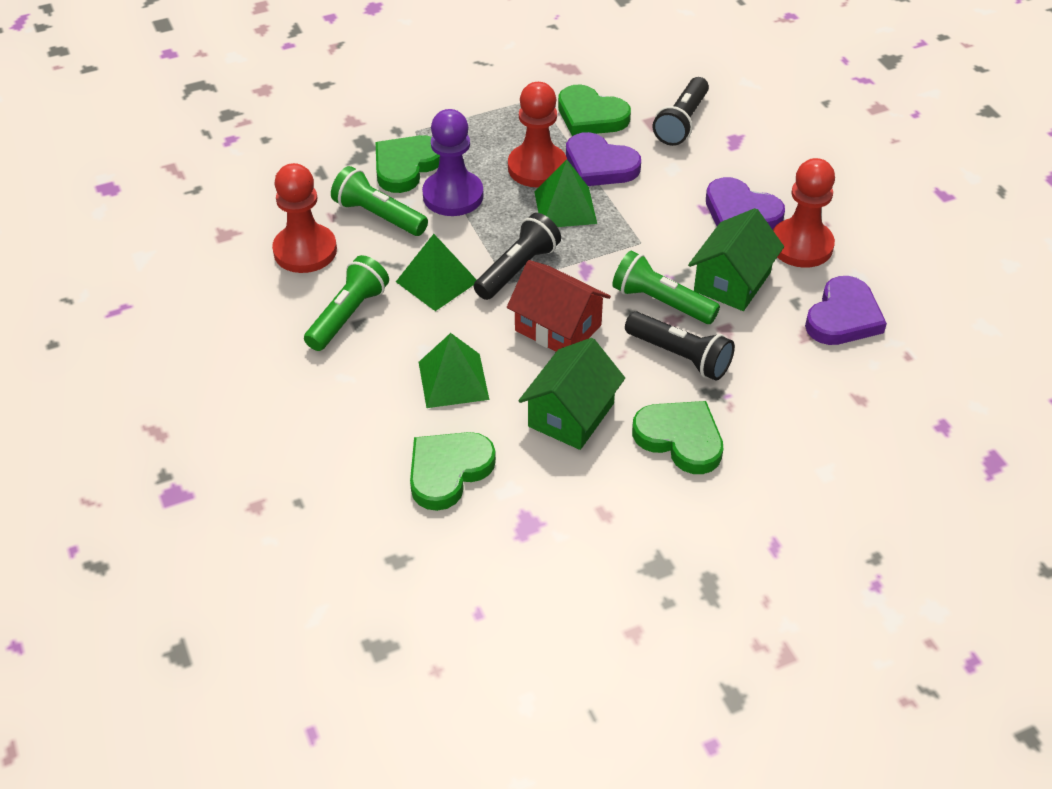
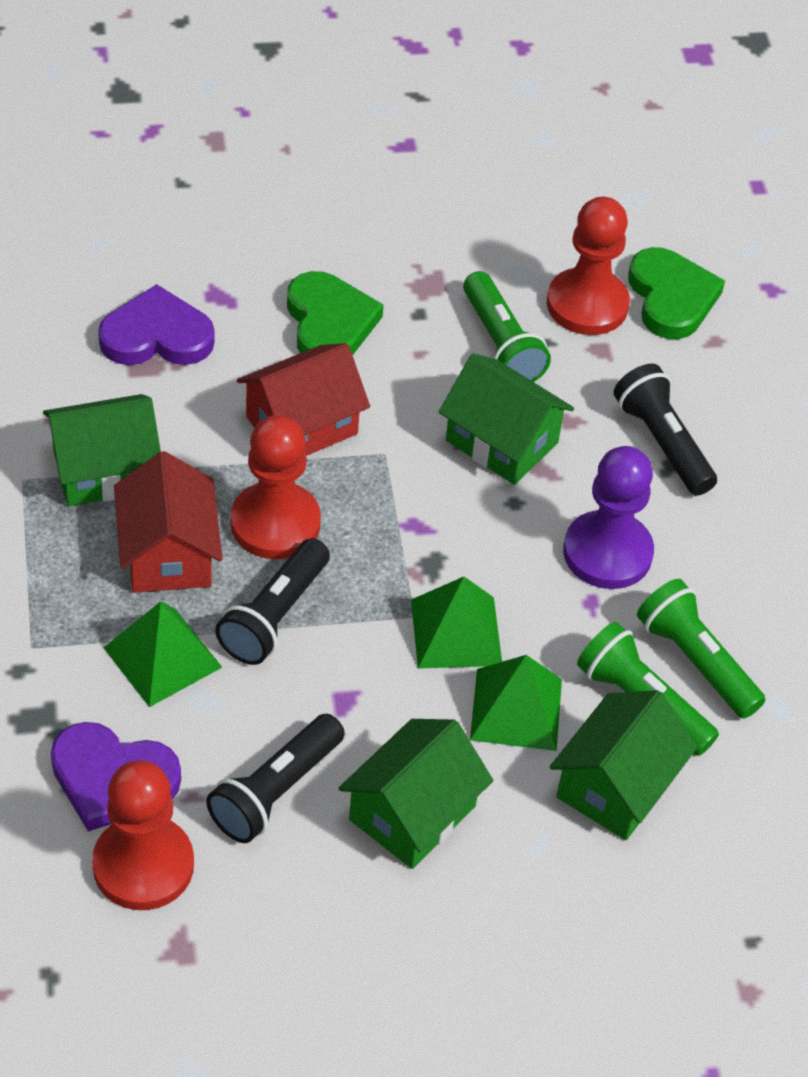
green heart: [376,135,440,193] [410,432,496,511] [558,85,631,136] [632,401,723,474] = 4 -> [287,271,384,356] [628,247,725,339] = 2
green house: [519,338,625,450] [688,208,784,311] = 2 -> [43,394,161,506] [339,719,493,869] [439,353,574,485] [550,690,698,840] = 4
purple heart: [566,132,641,186] [706,177,785,230] [805,276,887,345] = 3 -> [51,722,181,832] [98,284,215,365] = 2
red house: [507,260,611,352] = 1 -> [114,451,223,593] [237,343,370,456] = 2

